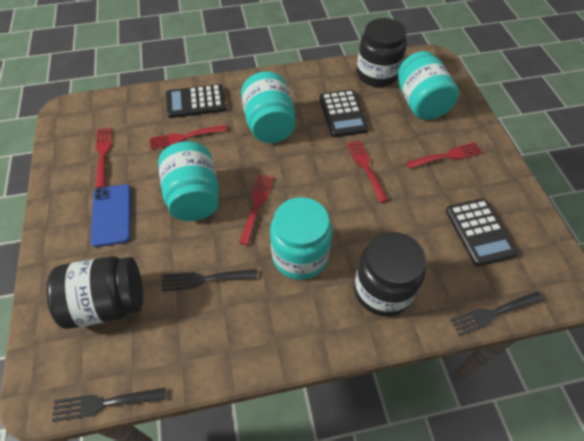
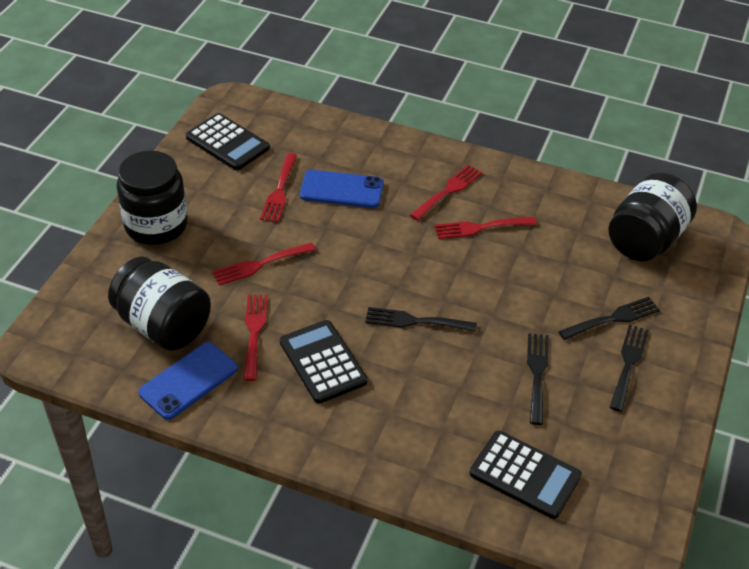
black fork: [52,388,166,422] [162,269,257,292] [450,291,544,336] = 3 -> [365,307,477,332] [527,333,549,425] [559,297,660,340] [609,325,649,412] = 4
blue phone: [90,184,131,247] = 1 -> [138,342,238,420] [300,170,384,208] = 2
turquoise jar: [158,141,219,221] [241,71,295,143] [270,197,332,280] [398,51,459,120] = 4 -> none = 0

